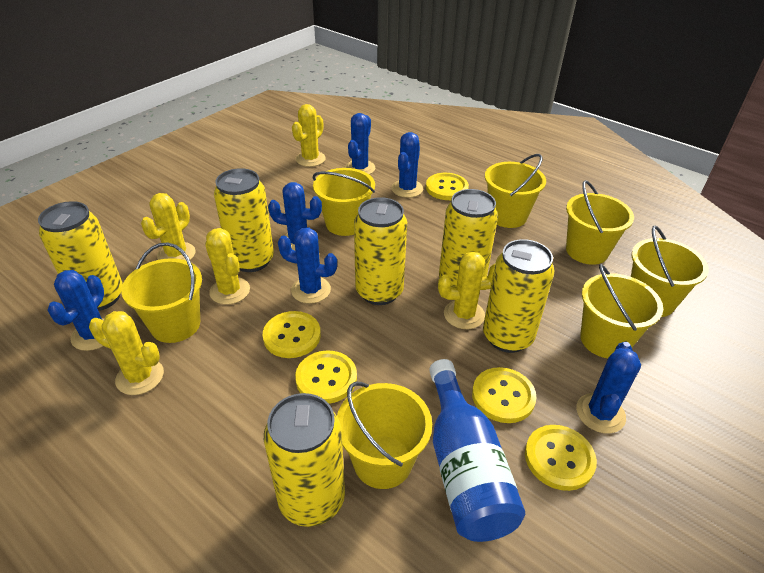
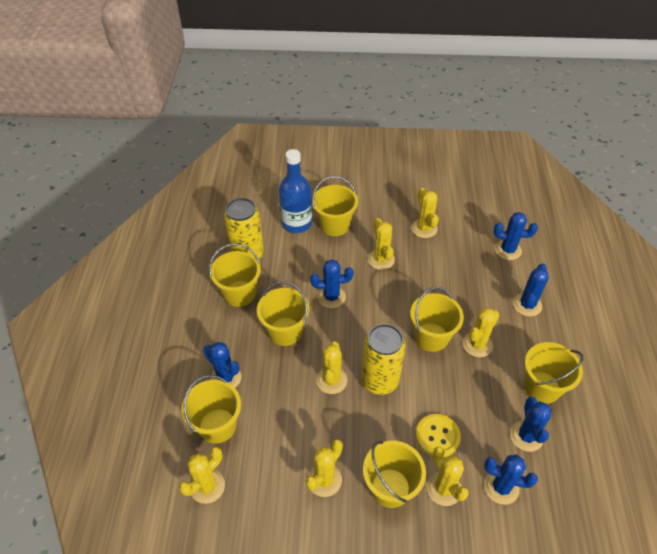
yellow button: [262,311,321,358] [295,350,357,404] [426,173,469,200] [472,367,537,423] [525,425,597,491] = 5 -> [416,414,461,457] = 1
yellow cactus: [89,311,164,395] [141,193,196,260] [205,228,250,305] [292,104,326,167] [438,251,495,329] = 5 -> [179,447,225,504] [306,440,343,497] [316,342,347,394] [368,218,395,270] [411,188,439,238] [427,447,469,506] [463,308,500,357] = 7
yellow can: [38,201,123,311] [214,168,274,272] [264,393,345,527] [354,197,407,305] [439,189,498,287] [483,239,554,353] = 6 -> [224,198,264,260] [361,324,405,395] = 2

